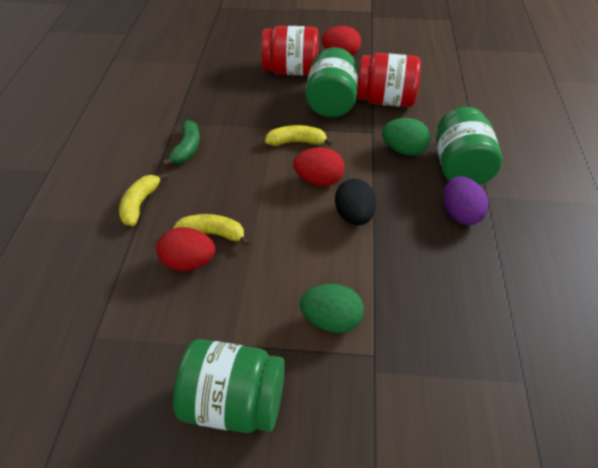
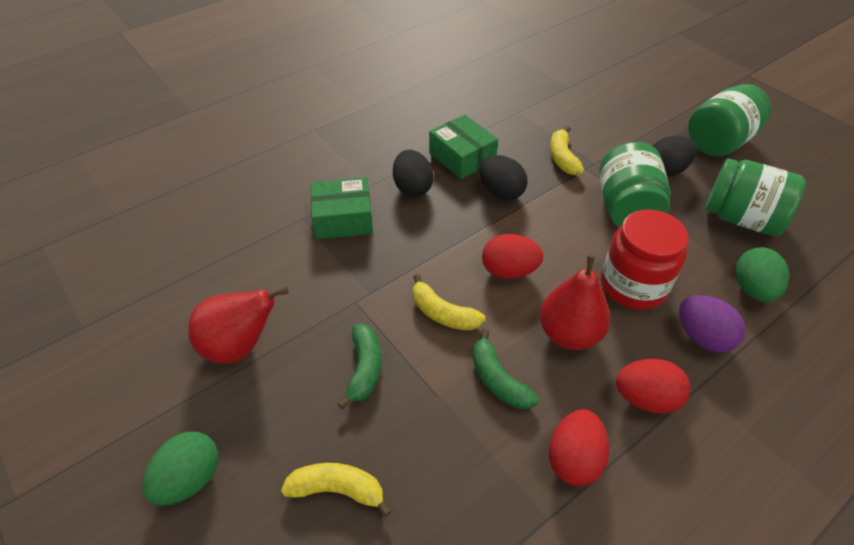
black egg: [335,179,376,225] = 1 -> [393,150,434,197] [480,155,527,200] [653,136,697,177] = 3
green banana: [162,120,200,167] = 1 -> [338,324,382,409] [473,329,539,409] = 2
green box: none = 0 -> [311,177,373,239] [429,115,498,179] = 2
red jar: [262,26,319,76] [357,53,421,107] = 2 -> [601,210,689,310] = 1
red pear: none = 0 -> [188,287,289,364] [540,254,610,350] = 2

